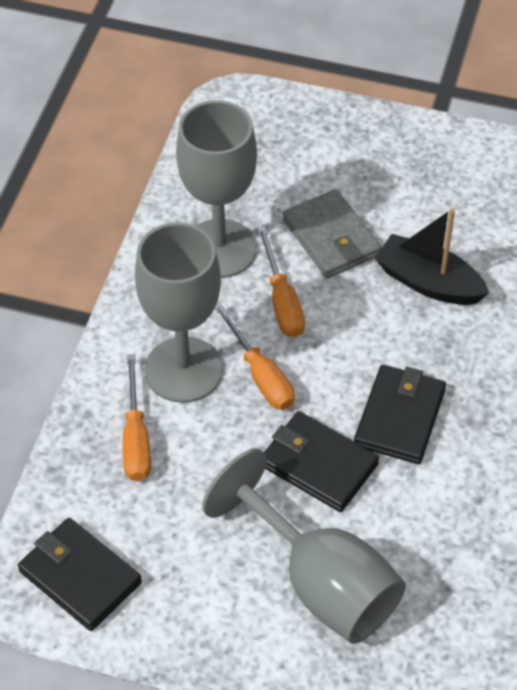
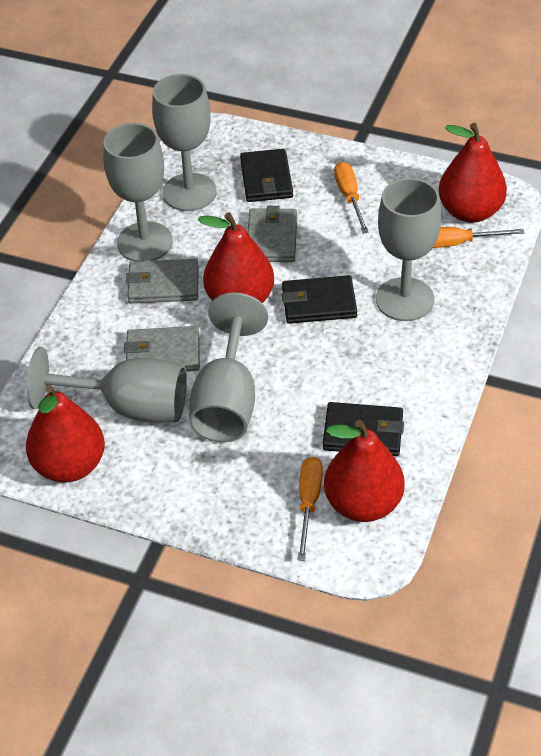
black boat: [375,208,489,305] = 1 -> none = 0
grey goblet: [135,222,223,403] [176,100,257,278] [202,448,406,644] = 3 -> [27,347,187,422] [103,123,173,261] [152,74,217,211] [189,292,268,442] [376,178,441,321] = 5
grey wallet: [283,189,381,278] = 1 -> [124,326,200,371] [126,259,198,303] [247,206,297,262] = 3
red pear: none = 0 -> [26,385,105,483] [198,213,274,303] [324,420,405,522] [439,123,507,223] = 4

